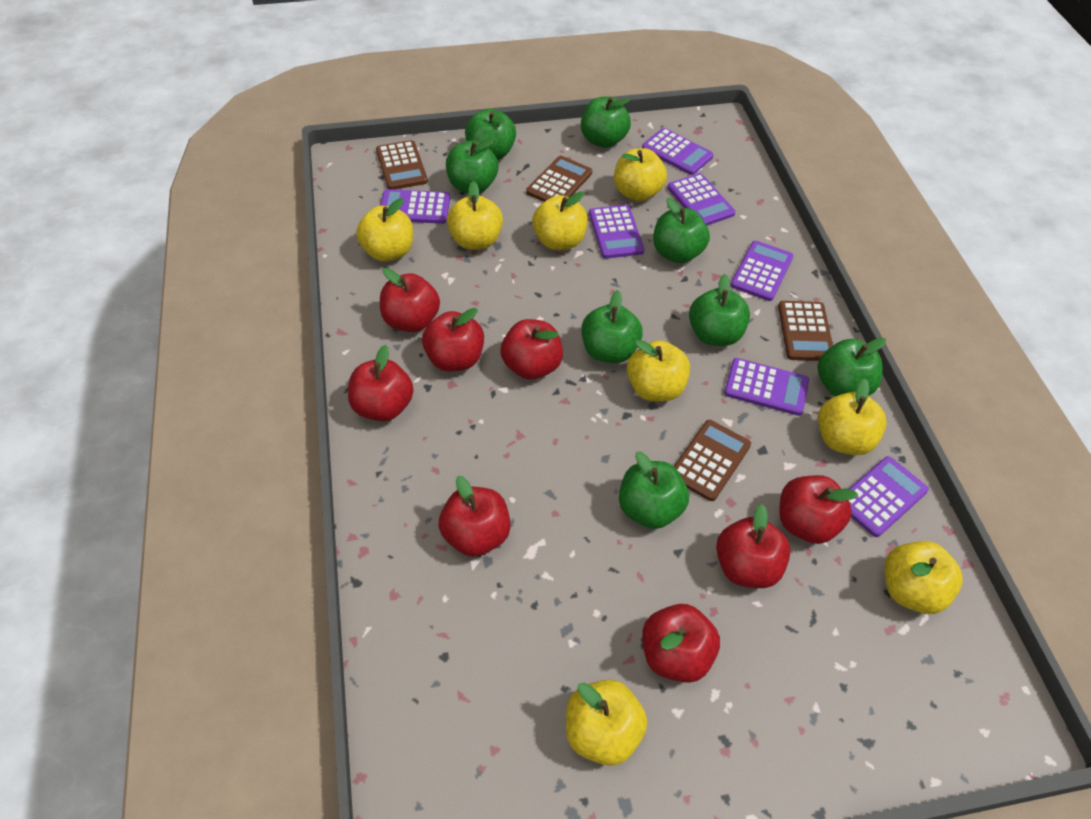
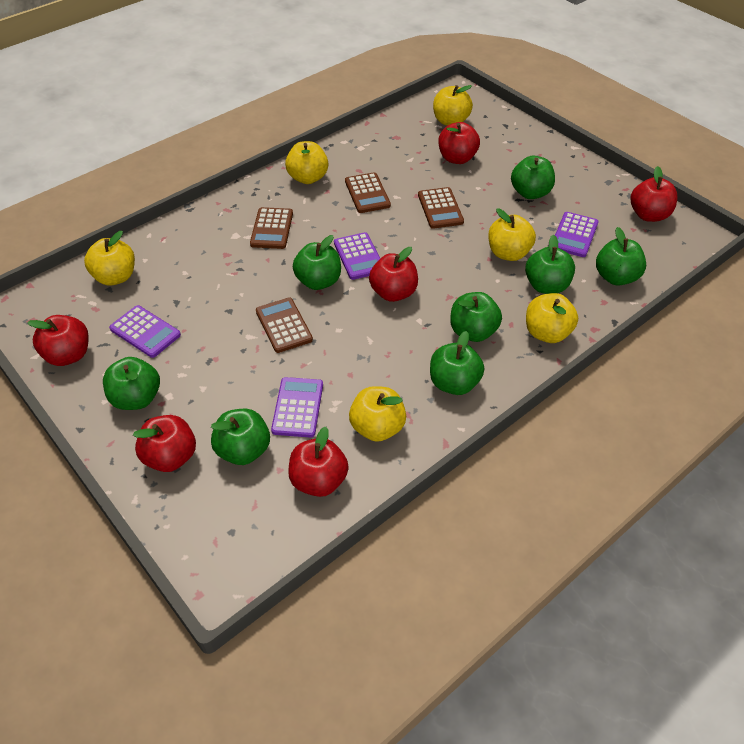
purple calculator: [380,189,450,224] [589,205,644,259] [642,128,714,175] [668,173,735,226] [724,358,809,416] [731,241,793,301] [849,456,929,537] = 7 -> [109,305,181,358] [271,377,323,438] [334,232,380,280] [555,212,599,257] = 4
red apple: [348,345,413,422] [380,268,440,332] [422,308,484,371] [439,476,511,557] [500,319,563,380] [642,604,720,683] [716,504,791,588] [779,475,858,544] = 8 -> [27,315,89,366] [133,415,196,472] [288,427,349,497] [369,247,418,302] [438,122,480,164] [631,166,677,222] = 6
yellow apple: [356,198,413,262] [447,181,503,250] [532,191,588,250] [566,679,647,766] [614,148,667,201] [627,340,690,401] [818,379,887,455] [884,541,963,614] = 8 -> [84,231,135,285] [285,141,328,184] [349,386,406,442] [433,85,473,126] [488,209,536,261] [526,293,578,343] = 6

